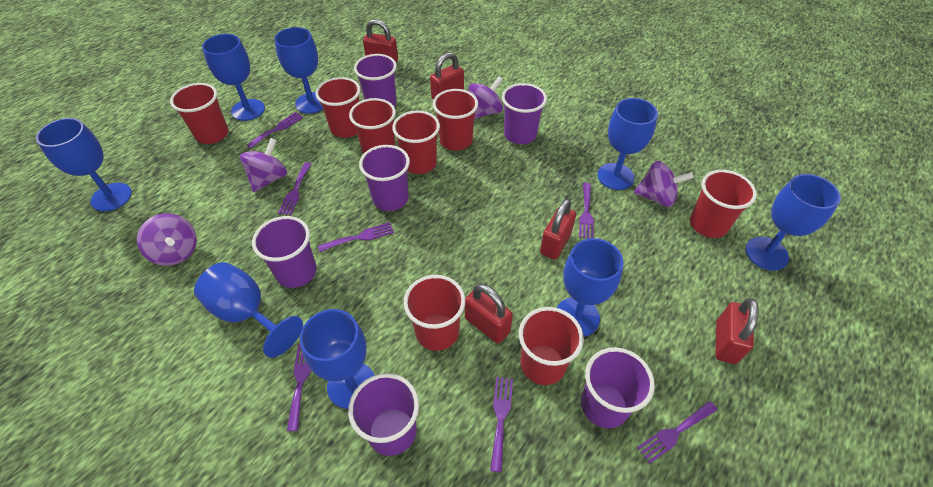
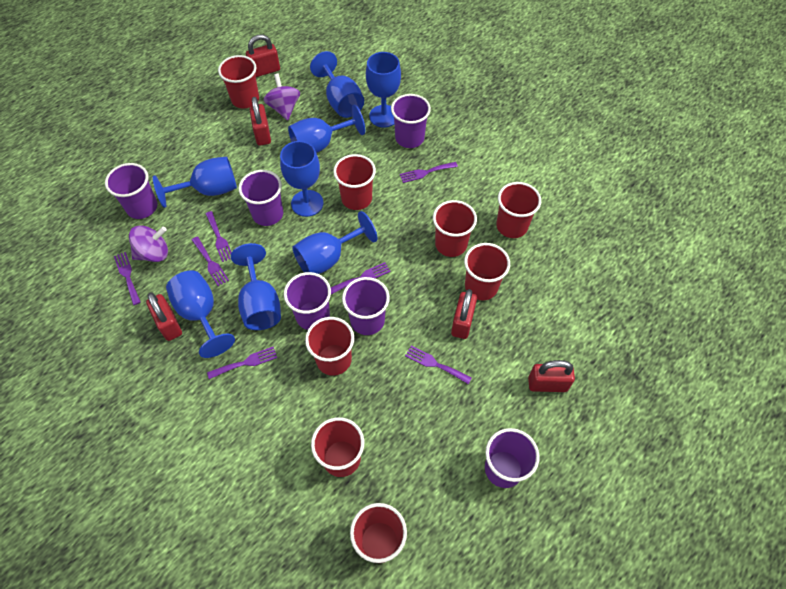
purple spinning top: [137,214,197,266] [240,138,287,192] [469,76,503,119] [634,161,694,207] = 4 -> [129,225,168,262] [264,74,300,120] = 2

